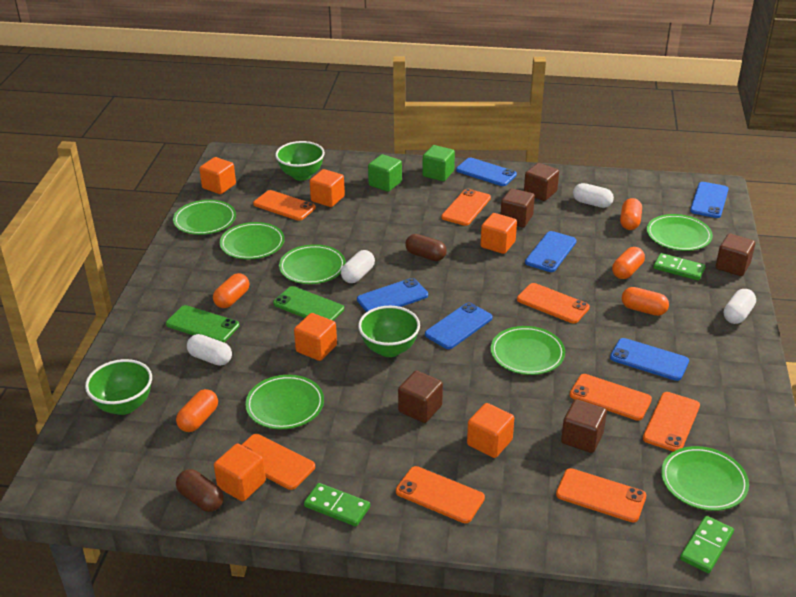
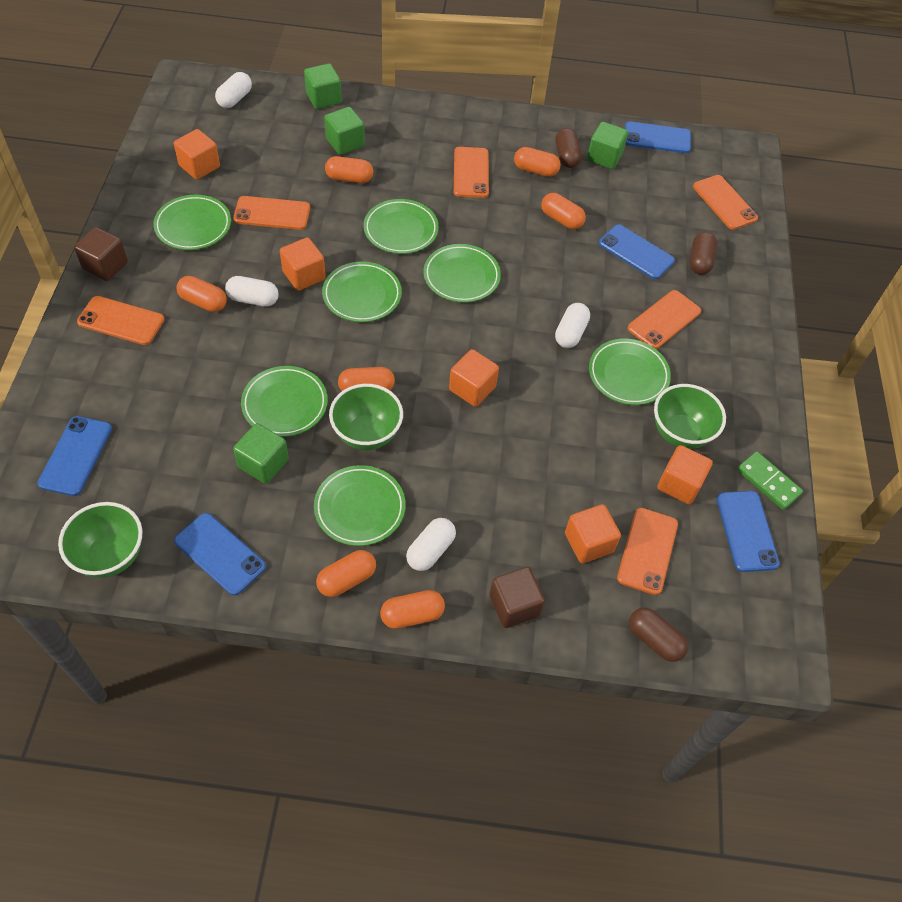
blue phone: [357,278,428,312] [425,302,493,349] [456,158,517,186] [525,231,577,272] [610,338,689,381] [690,182,729,218] = 6 -> [38,416,112,496] [174,513,266,596] [599,224,675,279] [625,122,691,153] [717,491,780,572] = 5
brown capsule: [176,469,224,512] [405,234,447,261] = 2 -> [556,128,582,168] [629,608,688,662] [690,232,717,275] = 3
brown cube: [398,371,443,423] [500,188,535,227] [524,163,559,201] [561,399,607,453] [716,234,755,276] = 5 -> [74,227,128,281] [490,567,545,628] = 2
green cube: [368,154,402,192] [423,145,455,181] = 2 -> [233,423,289,484] [304,63,342,109] [324,107,365,155] [587,122,628,169] = 4
green domino: [304,483,370,527] [653,253,706,281] [680,516,734,573] = 3 -> [737,452,803,510] = 1
green phone: [166,305,239,342] [273,286,344,321] = 2 -> none = 0
orange capsule: [176,389,218,432] [213,273,249,308] [612,247,645,279] [620,198,642,230] [621,287,669,316] = 5 -> [176,276,227,312] [316,550,376,597] [325,156,373,183] [338,367,395,391] [380,590,445,629] [514,147,561,177] [541,193,586,229] = 7
orange cube: [199,157,236,194] [214,443,266,501] [294,313,337,361] [309,169,345,207] [467,403,514,458] [481,213,517,254] = 6 -> [174,129,220,180] [280,237,326,291] [449,349,499,407] [565,504,621,563] [657,445,713,504] = 5
orange phone: [242,434,315,490] [253,190,316,221] [396,466,485,523] [441,189,491,226] [517,283,590,323] [556,468,646,522] [570,374,652,421] [643,392,700,452] = 8 -> [77,296,165,345] [233,196,310,230] [454,147,489,198] [617,508,678,595] [627,290,701,349] [693,175,758,230] = 6

